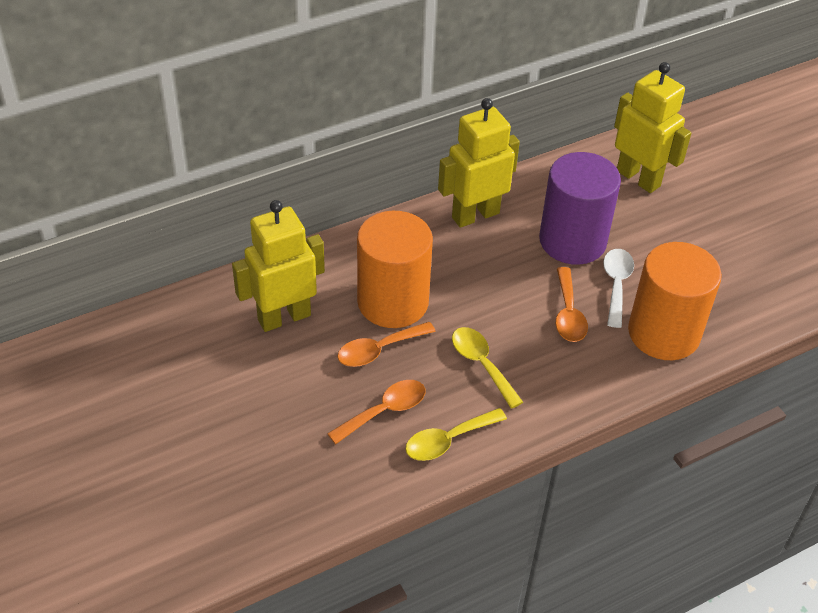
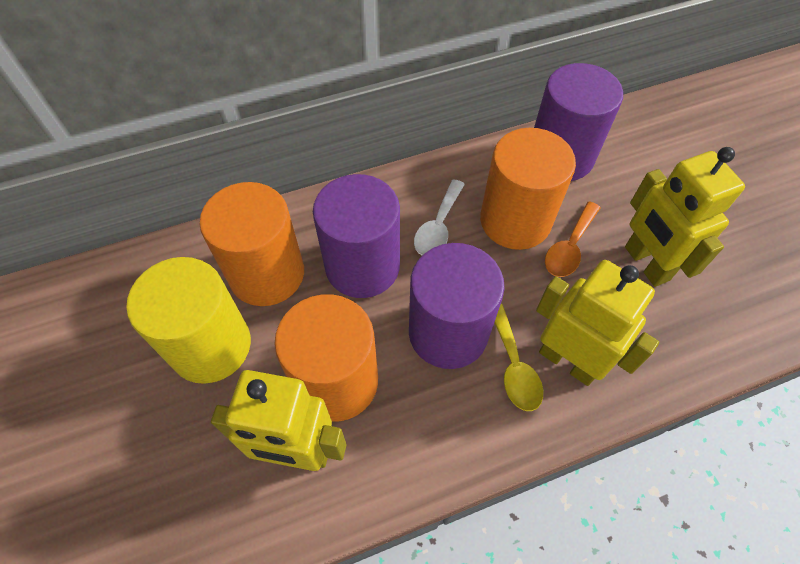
orange cylinder: [357,211,433,328] [628,242,722,360] = 2 -> [200,182,304,306] [274,294,378,422] [480,128,576,250] = 3
orange spoon: [327,380,425,444] [337,322,436,367] [556,267,588,342] = 3 -> [545,201,600,277] = 1
purple cylinder: [539,152,621,265] = 1 -> [313,174,400,298] [409,243,504,369] [534,63,623,181] = 3
yellow cylinder: none = 0 -> [126,257,251,384] = 1
yellow spoon: [405,408,507,461] [452,327,523,409] = 2 -> [494,304,543,411] = 1

